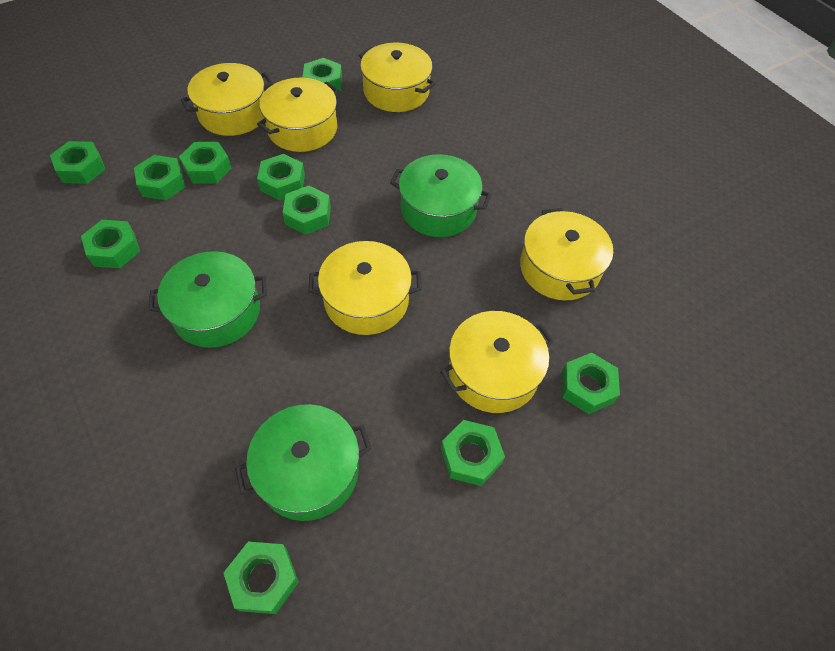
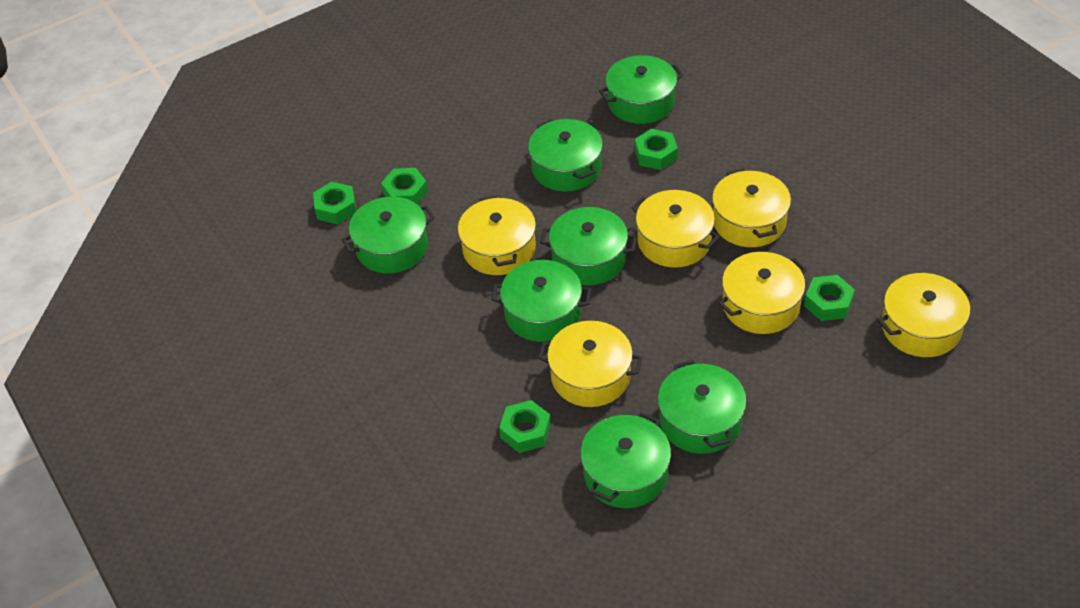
green nut: [50,141,106,184] [81,220,140,268] [134,155,185,200] [179,142,232,184] [223,542,299,614] [257,154,305,201] [282,186,331,235] [302,58,342,92] [441,420,505,486] [562,353,620,414] = 10 -> [313,182,356,224] [381,168,428,205] [499,400,551,453] [635,129,678,170] [804,275,855,321] = 5
green pot: [149,251,267,348] [235,404,372,521] [390,154,491,237] = 3 -> [342,197,435,274] [491,260,591,342] [528,119,603,192] [540,207,637,285] [581,412,671,508] [599,55,684,124] [658,360,747,454] = 7

